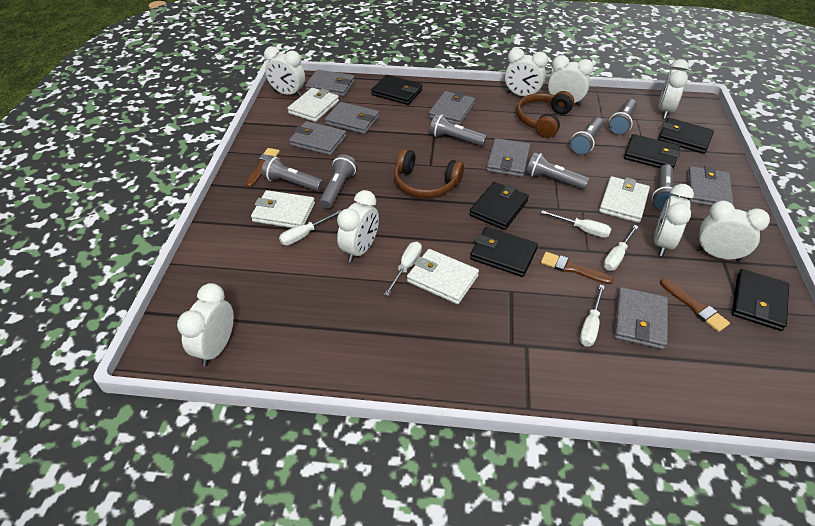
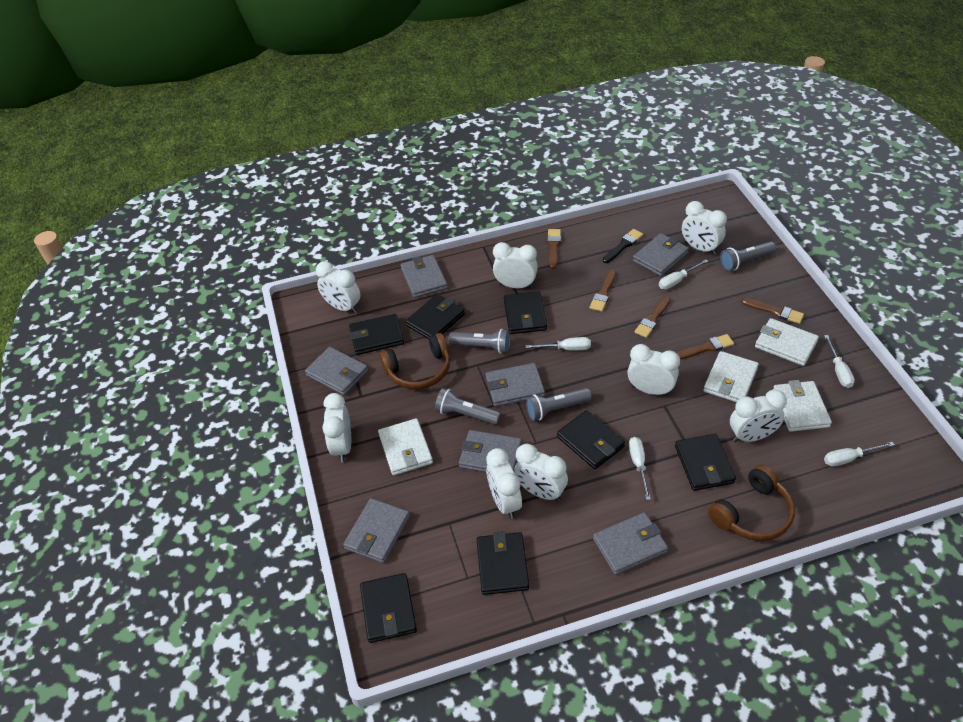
black brush: none = 0 -> [603,229,643,263] = 1
black wallet: [371,75,423,105] [469,182,529,230] [470,227,538,277] [624,134,680,169] [658,118,714,154] [732,269,789,331] = 6 -> [349,314,404,355] [360,573,417,643] [406,294,465,339] [477,531,529,595] [504,291,547,334] [557,410,625,469] [675,434,736,491] = 7
brown brush: [246,148,280,187] [541,252,614,284] [660,278,730,332] = 3 -> [547,229,561,269] [590,270,616,312] [634,296,671,338] [676,334,734,360] [741,298,804,324] = 5
grey flashlight: [262,156,324,192] [319,154,357,209] [429,114,487,146] [526,152,589,190] [570,117,603,155] [609,99,637,135] [652,164,680,211] = 7 -> [435,388,501,425] [449,329,510,354] [526,388,592,421] [720,242,776,271] = 4

